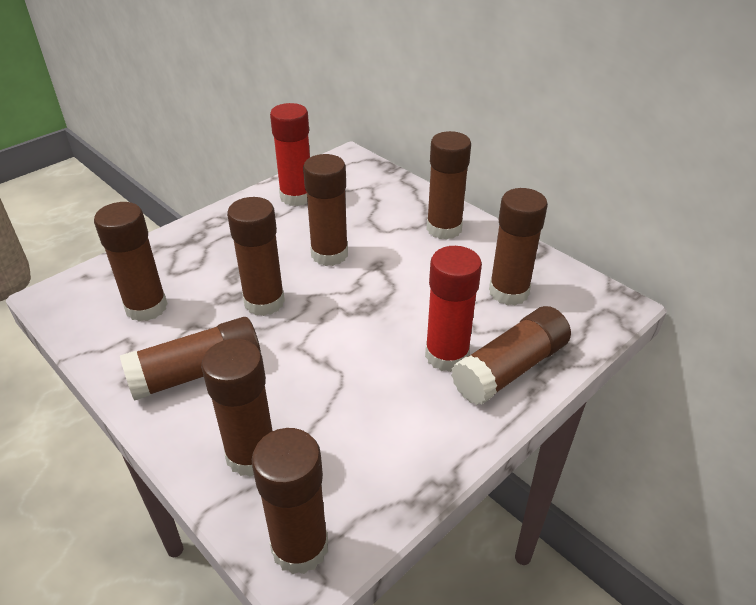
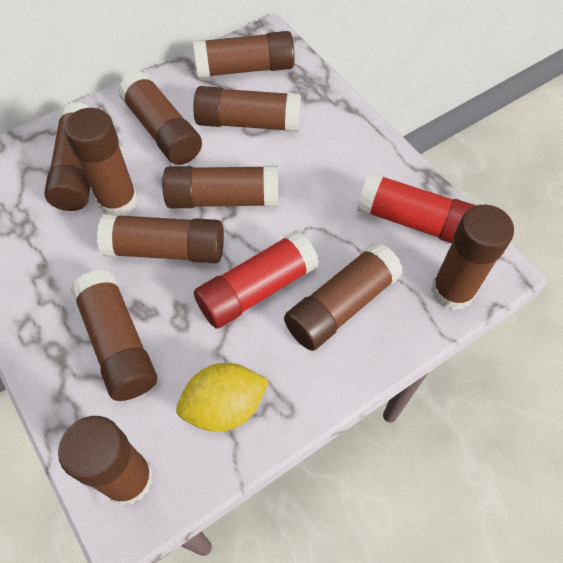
brown glue stick: [94,202,167,321] [120,317,261,401] [201,339,272,477] [227,197,285,316] [252,428,328,574] [303,154,348,266] [427,131,471,240] [451,306,571,405] [489,188,548,305] = 9 -> [44,102,90,211] [58,416,153,505] [64,108,138,216] [71,270,157,401] [97,214,224,263] [118,71,202,165] [162,165,278,208] [193,31,295,78] [193,86,301,132] [284,242,403,351] [431,204,514,311] = 11
yellow lemon: none = 0 -> [176,363,269,432] = 1

